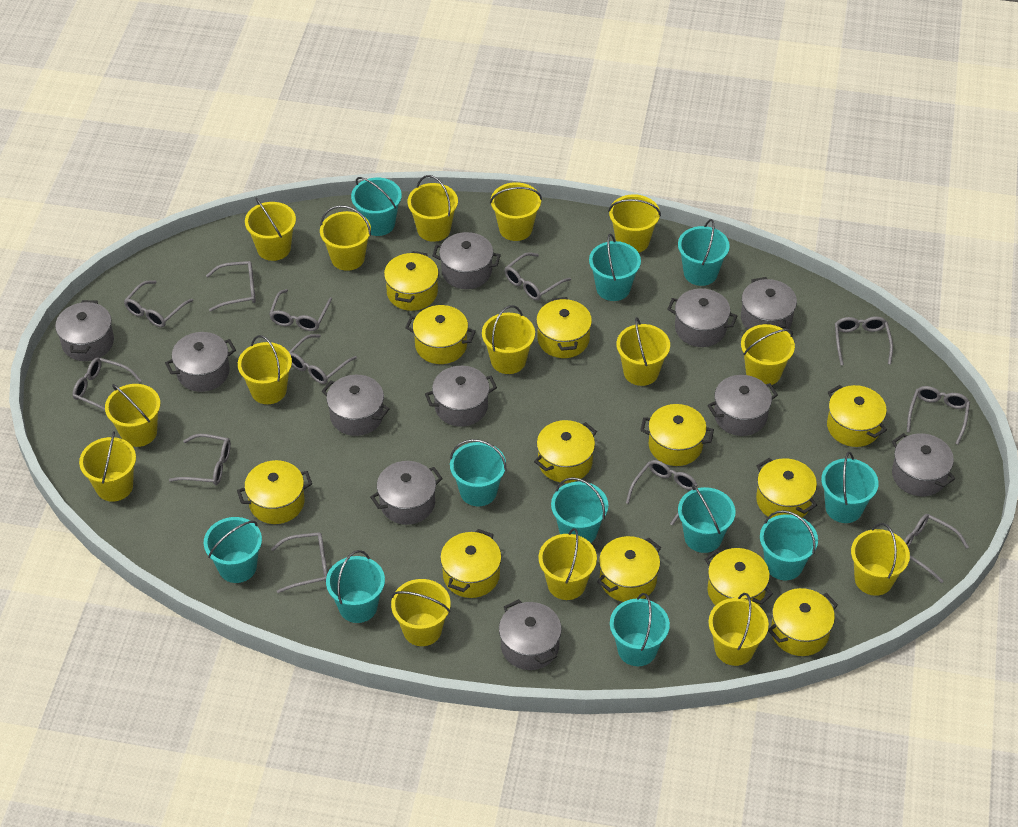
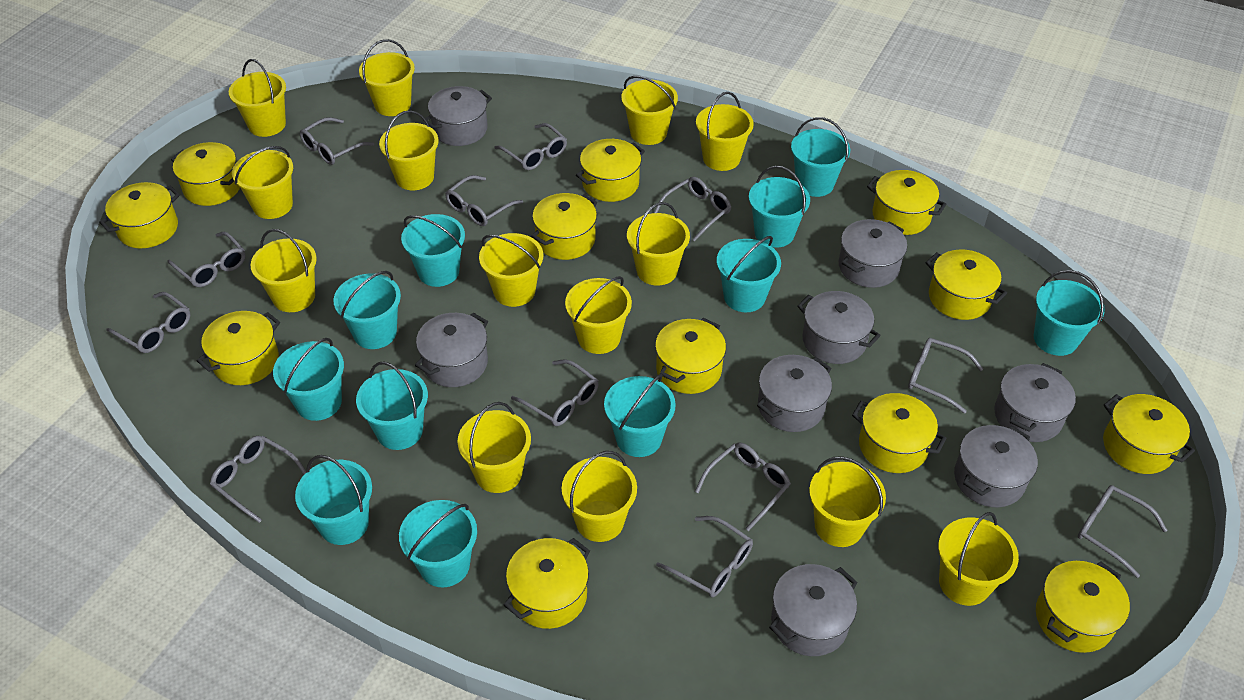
grey pot: [55,300,114,361] [165,332,236,392] [322,375,389,436] [370,461,443,525] [425,366,497,427] [432,232,501,289] [499,599,562,670] [667,288,737,347] [707,375,778,436] [741,277,797,330] [892,433,955,496] = 11 -> [415,312,488,387] [423,86,492,146] [757,355,832,432] [769,564,858,656] [797,291,881,364] [839,219,907,288] [954,425,1038,507] [994,363,1076,442] = 8
yellow bucket: [79,431,136,502] [105,384,161,447] [238,335,292,404] [245,197,296,261] [320,205,371,271] [391,579,451,646] [408,175,458,242] [482,305,535,374] [490,182,542,241] [539,528,597,600] [608,194,661,253] [617,317,670,386] [709,593,769,666] [741,324,795,385] [851,523,910,596] = 15 -> [229,59,286,137] [232,146,293,219] [251,229,317,312] [359,39,415,116] [379,110,439,190] [457,402,531,493] [479,233,543,307] [562,451,637,542] [565,276,632,354] [621,76,678,145] [627,202,690,285] [696,92,754,171] [809,456,886,547] [938,512,1019,606] = 14

